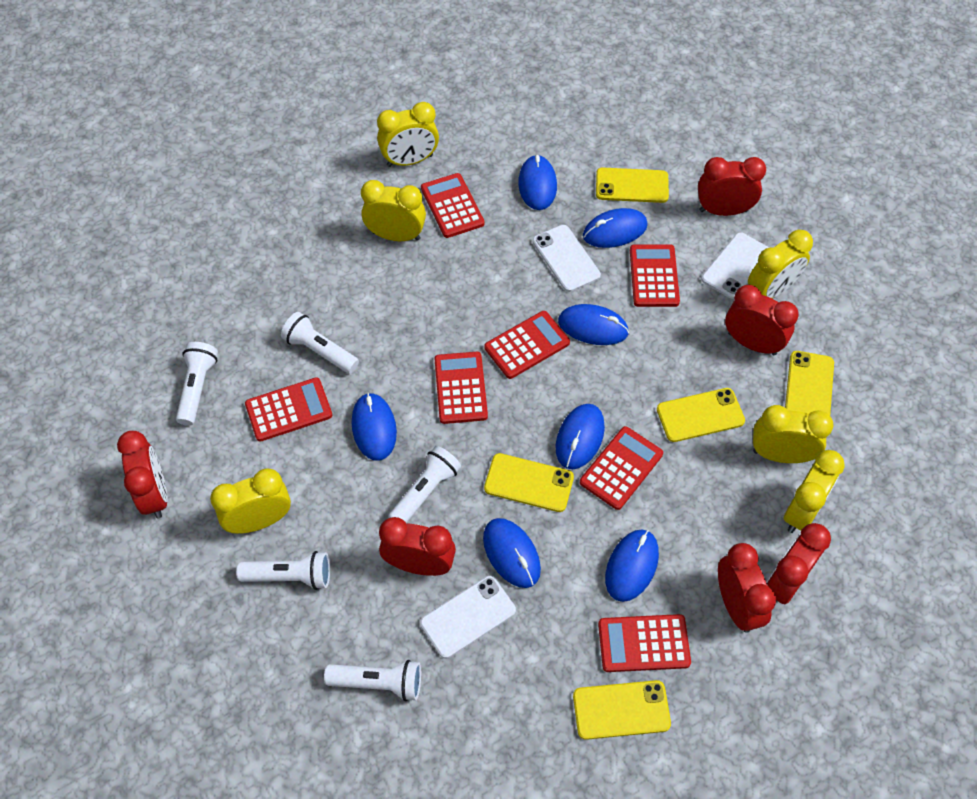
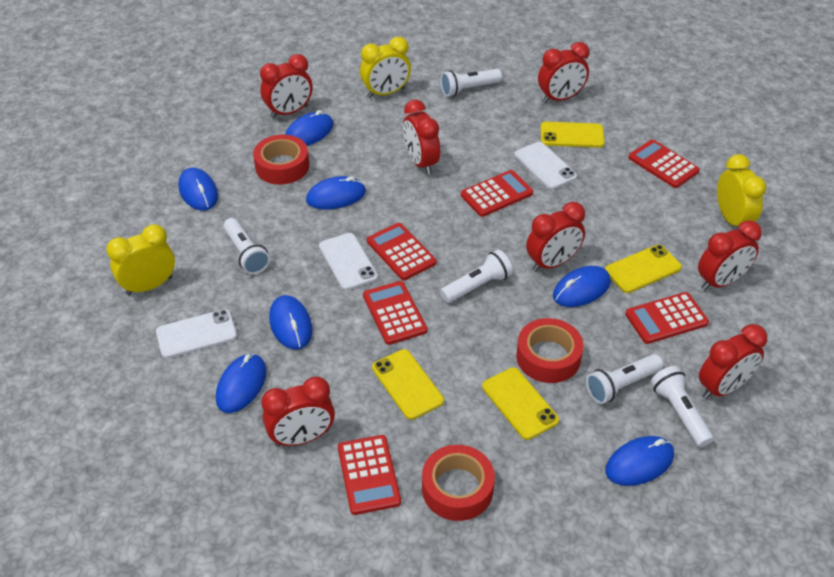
red calculator: [245,377,332,442] [421,173,485,238] [434,352,488,424] [484,311,570,379] [580,426,663,510] [598,614,691,672] [630,244,680,307] = 7 -> [338,435,401,515] [363,281,428,345] [367,223,437,280] [461,170,533,217] [625,292,709,344] [628,139,700,188] = 6
red clock: [117,431,168,518] [379,517,456,576] [698,157,766,216] [718,543,776,633] [725,285,799,355] [767,523,831,605] = 6 -> [260,54,312,118] [261,376,335,447] [403,100,440,175] [526,202,585,272] [538,42,589,103] [698,220,762,290] [699,324,767,399] = 7
red tape: none = 0 -> [253,135,309,185] [422,445,495,521] [516,318,584,383] = 3
yellow clock: [210,469,291,534] [361,180,426,241] [377,102,439,167] [748,229,813,298] [753,405,834,463] [783,450,845,533] = 6 -> [106,224,175,295] [360,37,411,98] [717,154,766,230] = 3
yellow phone: [484,453,574,512] [573,680,671,740] [596,167,669,203] [657,388,745,442] [785,351,834,415] = 5 -> [372,349,444,420] [482,367,559,440] [541,122,605,148] [605,245,682,293] = 4

